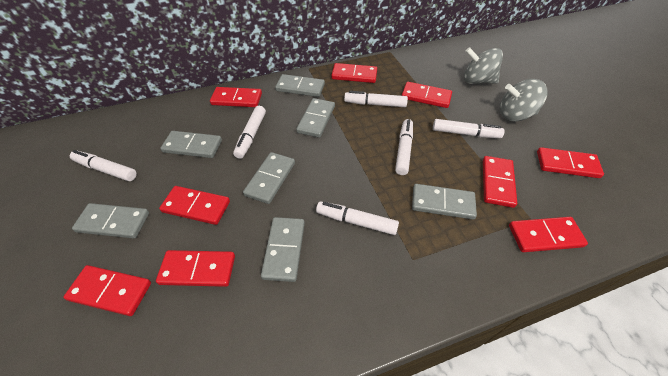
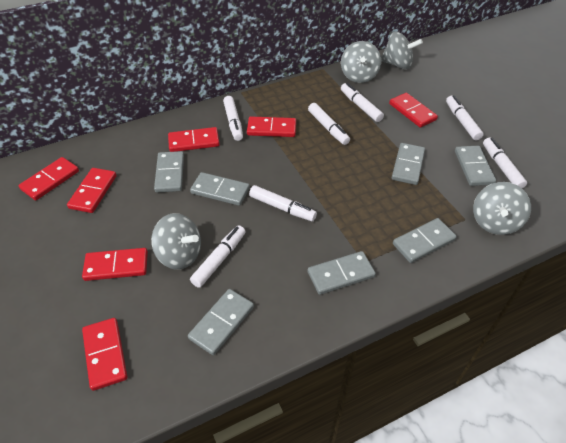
grey spinning top: [464,47,503,84] [500,79,547,122] = 2 -> [151,213,201,270] [341,41,381,83] [381,32,423,70] [473,182,531,235] = 4
red domino: [63,265,151,316] [156,250,235,287] [159,186,230,225] [210,87,262,107] [331,63,377,83] [402,82,452,108] [483,156,517,208] [509,217,588,252] [537,147,604,178] = 9 -> [18,157,79,201] [67,168,117,213] [82,248,148,281] [82,318,127,391] [168,127,220,152] [247,116,296,137] [389,93,438,128] = 7
white marker: [70,150,137,181] [233,106,266,159] [316,201,399,235] [344,91,408,107] [395,119,413,175] [433,119,505,138] = 6 -> [190,225,246,288] [223,96,243,141] [249,185,317,221] [308,103,350,145] [341,83,384,122] [446,95,484,141] [483,138,527,188] = 7

